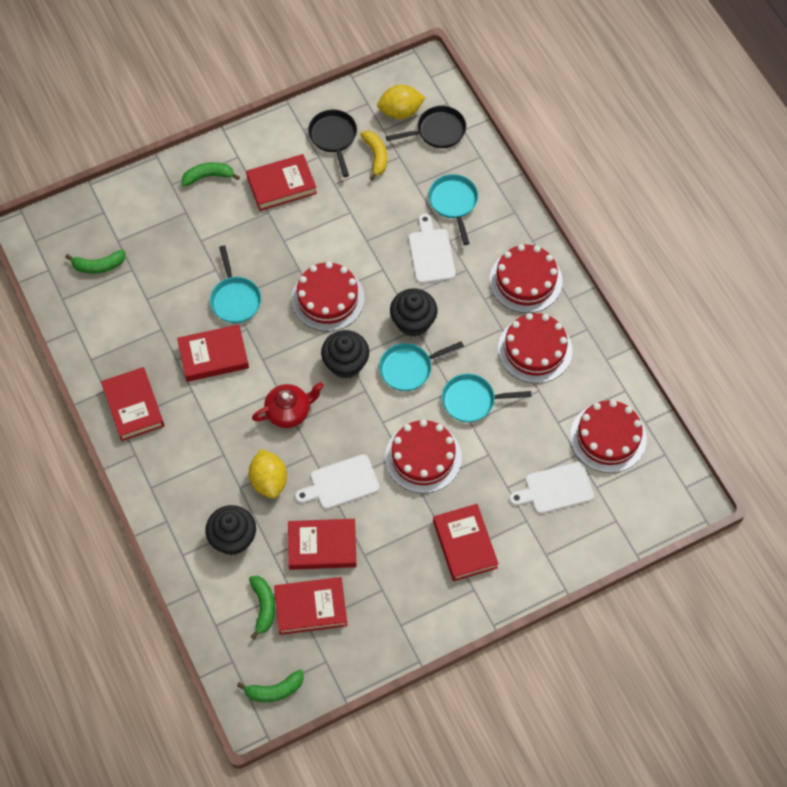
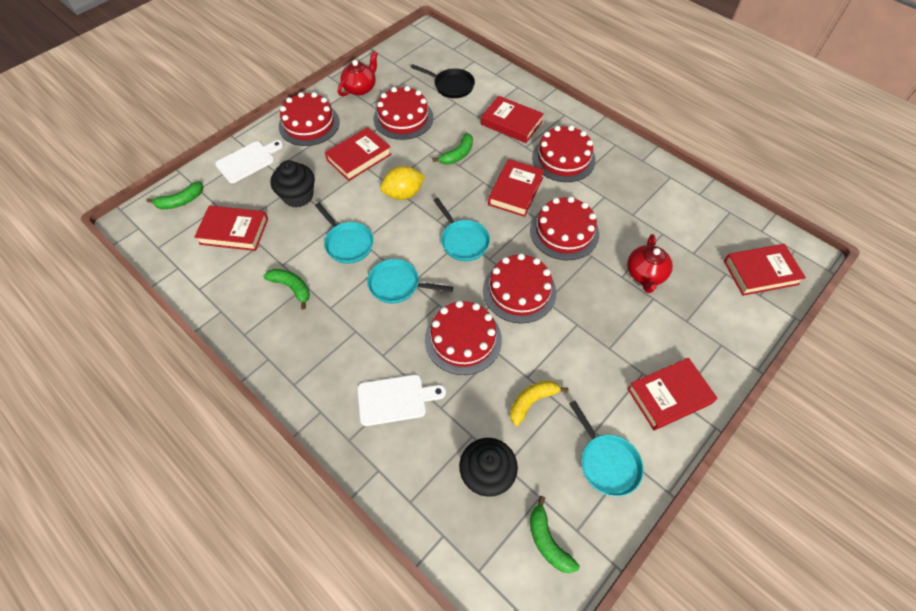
black cupcake: [205,505,256,555] [321,330,369,379] [390,289,437,337] = 3 -> [271,160,314,208] [459,438,518,497] = 2
black pan: [308,110,357,177] [386,106,466,148] = 2 -> [411,64,475,98] = 1
red cake: [291,262,365,331] [385,419,462,493] [489,244,563,313] [498,313,572,383] [570,400,647,473] = 5 -> [279,92,340,146] [374,86,433,140] [425,301,502,375] [483,253,556,324] [530,197,599,260] [532,125,596,182] = 6
red teapot: [252,382,324,428] = 1 -> [338,51,378,96] [627,234,673,293] = 2
white cutting board: [295,454,379,509] [409,214,456,283] [509,462,594,514] = 3 -> [215,140,283,183] [357,374,446,426] = 2
yellow lemon: [249,449,287,499] [377,85,425,119] = 2 -> [380,166,425,200] = 1

